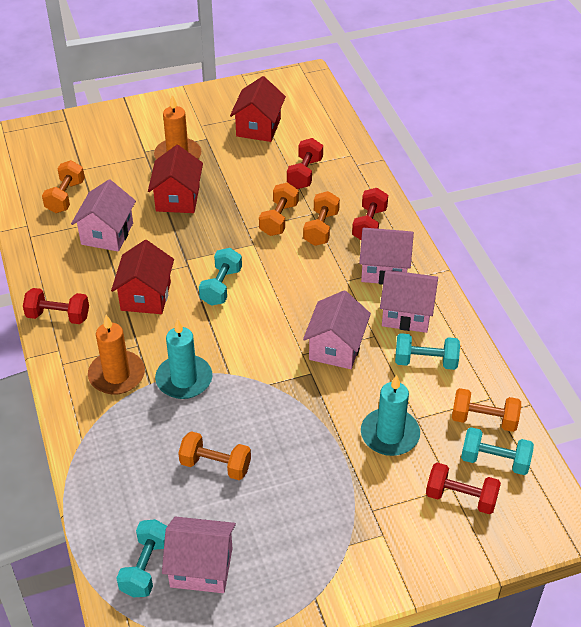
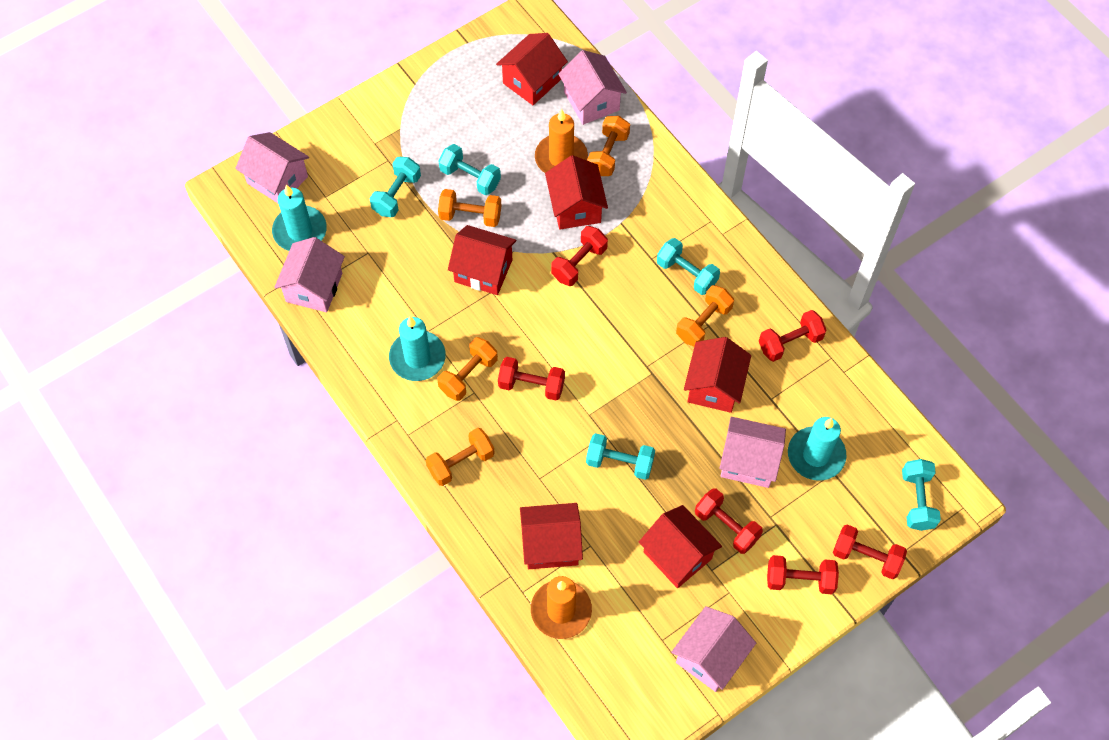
red dumbbell: [23,288,89,324] [287,138,323,189] [352,188,388,240] [426,463,501,514] = 4 -> [498,357,565,401] [551,226,608,286] [695,488,763,554] [759,310,826,362] [767,555,839,594] [833,524,907,579] = 6
red house: [111,240,174,314] [148,145,203,213] [230,76,286,142] = 3 -> [448,225,516,295] [496,33,568,105] [520,503,583,569] [545,155,608,229] [639,505,722,588] [684,337,751,413] = 6
turquoise candle: [155,319,212,399] [361,375,420,456] = 2 -> [272,184,327,251] [389,316,446,381] [788,417,846,481] = 3
turquoise dumbbell: [116,519,167,597] [199,248,242,306] [395,333,460,370] [461,427,534,475] = 4 -> [370,157,421,217] [439,144,501,195] [586,433,655,480] [657,238,720,295] [902,459,941,531] = 5

